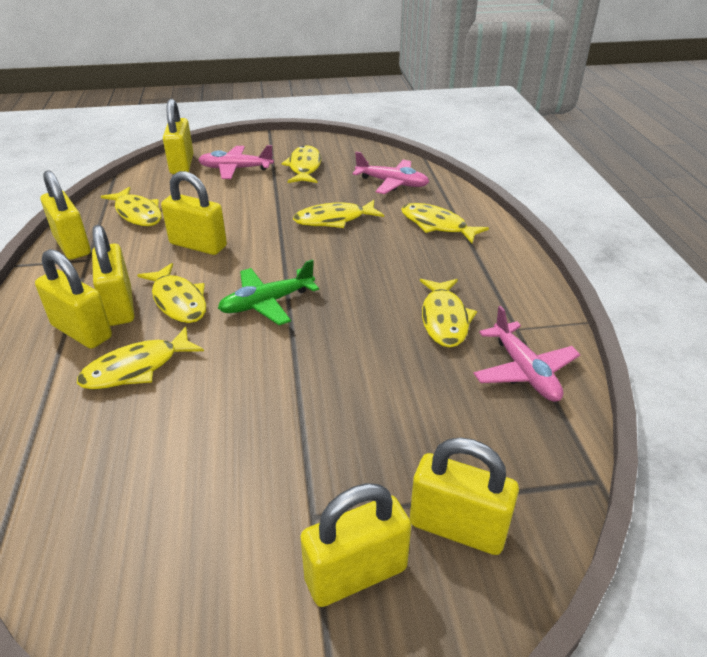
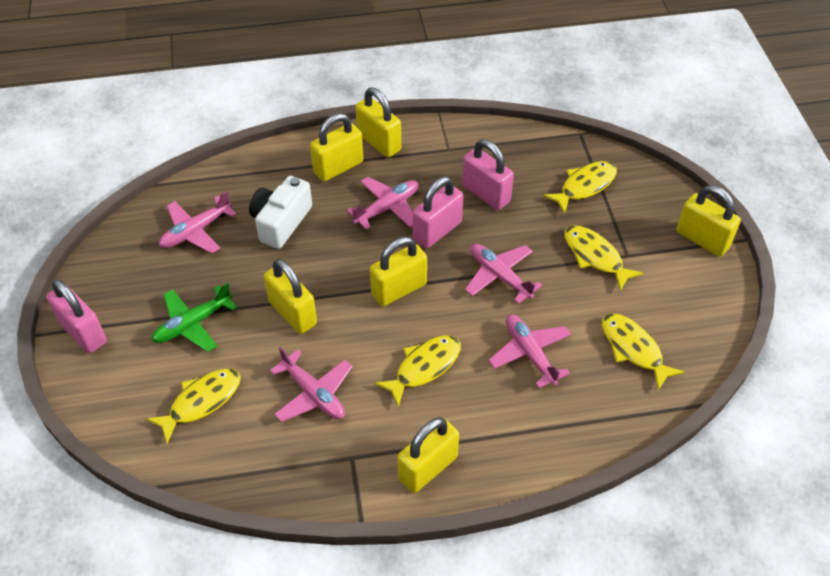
pink padlock: none = 0 -> [46,279,107,353] [413,176,463,248] [462,139,514,210] = 3
pink plane: [198,145,274,179] [352,152,429,194] [473,306,580,402] = 3 -> [159,191,237,253] [270,346,353,422] [346,177,419,230] [465,244,542,304] [488,314,571,388] = 5
white camera: none = 0 -> [249,176,312,249] = 1
yellow fish: [77,326,204,390] [101,187,162,226] [137,263,206,323] [281,145,321,183] [293,200,384,228] [401,203,489,243] [420,279,477,348] = 7 -> [146,369,241,443] [374,336,461,407] [543,161,617,214] [565,226,643,291] [602,313,685,390] = 5
yellow padlock: [35,249,112,349] [41,170,91,260] [92,225,134,326] [161,171,227,255] [163,99,194,174] [300,483,411,607] [410,437,519,555] = 7 -> [264,259,317,334] [310,113,363,181] [355,88,401,157] [370,237,427,306] [397,417,459,493] [676,186,741,257] = 6

